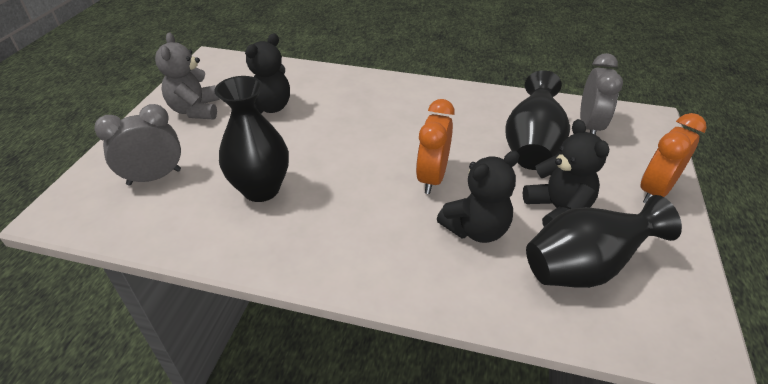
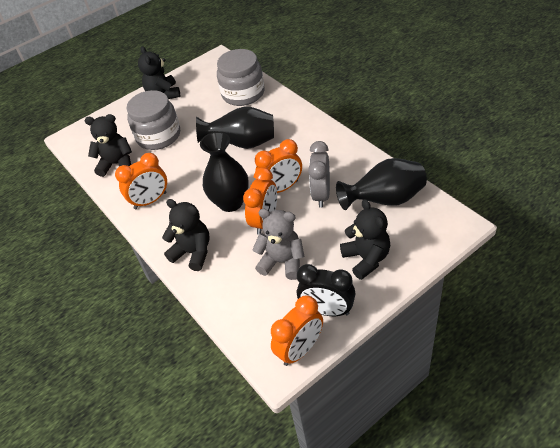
black clock: none = 0 -> [297,264,356,316] = 1
black teddy bear: [245,33,290,114] [437,151,520,243] [523,119,609,227] = 3 -> [85,114,132,177] [138,46,180,99] [162,199,209,271] [340,199,390,280] = 4
grey clock: [94,104,181,185] [580,53,623,135] = 2 -> [308,141,330,208] = 1
grey jar: none = 0 -> [126,90,180,150] [217,49,265,106] = 2
orange clock: [416,99,455,194] [640,113,707,203] = 2 -> [115,153,167,209] [243,168,277,235] [255,139,302,193] [271,296,323,366] = 4

